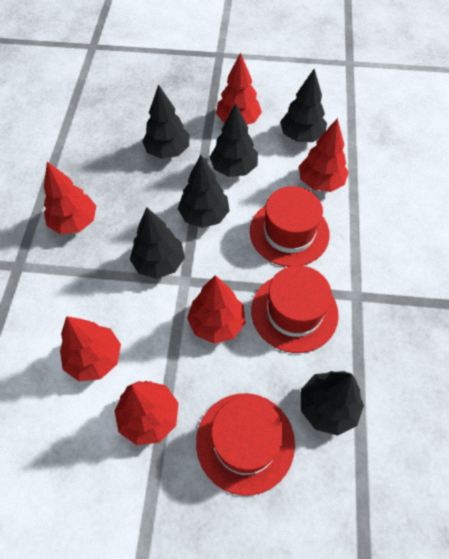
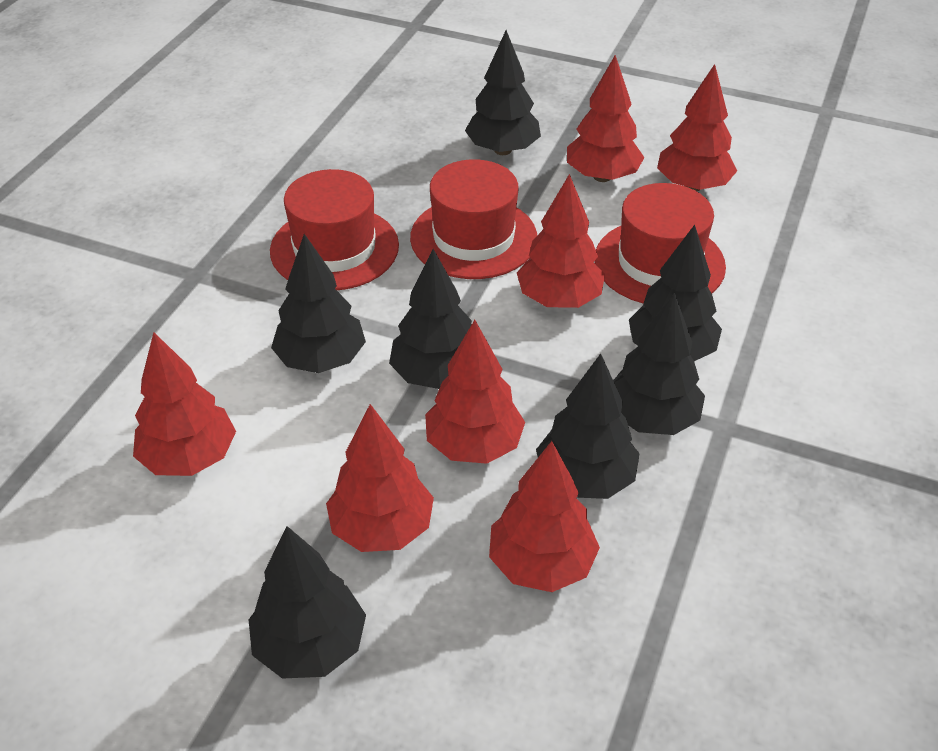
black tree: [130,208,185,279] [142,84,189,159] [178,155,230,228] [210,103,258,177] [280,69,327,142] [301,371,364,436] = 6 -> [249,526,366,679] [271,234,366,373] [389,249,472,389] [465,30,541,155] [536,353,640,499] [613,292,705,435] [629,225,722,361] = 7
red tree: [44,162,96,234] [60,316,121,381] [114,381,179,445] [187,275,246,344] [216,52,262,125] [299,118,348,192] = 6 -> [133,332,236,476] [326,404,434,552] [425,320,525,464] [489,441,600,592] [517,174,605,308] [567,55,644,182] [657,64,737,191] = 7

